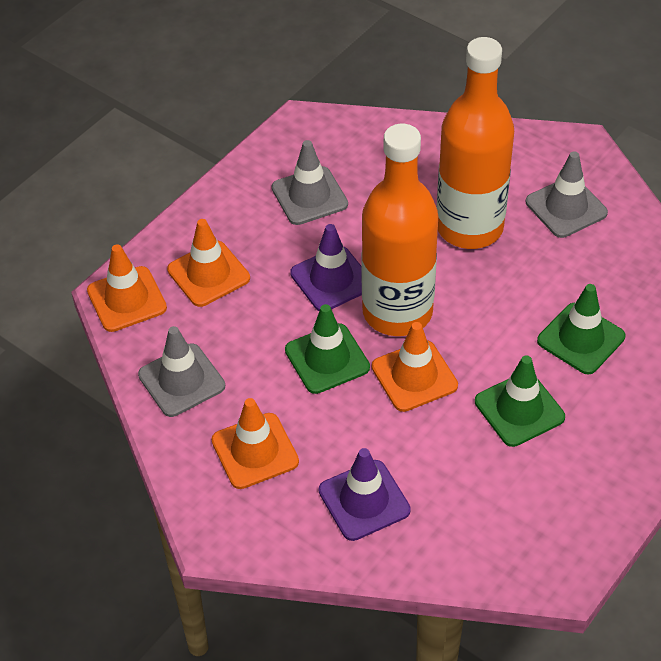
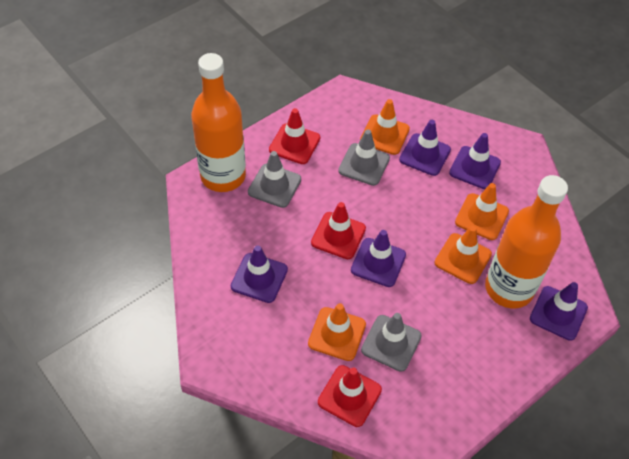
green traffic cone: [285,304,370,394] [475,355,565,447] [537,284,625,374] = 3 -> none = 0
purple traffic cone: [290,224,362,311] [319,448,411,541] = 2 -> [231,245,288,303] [351,230,406,287] [399,120,451,176] [449,133,501,189] [530,282,588,341] = 5
red traffic cone: none = 0 -> [269,108,320,164] [311,202,366,259] [318,365,382,427] = 3

